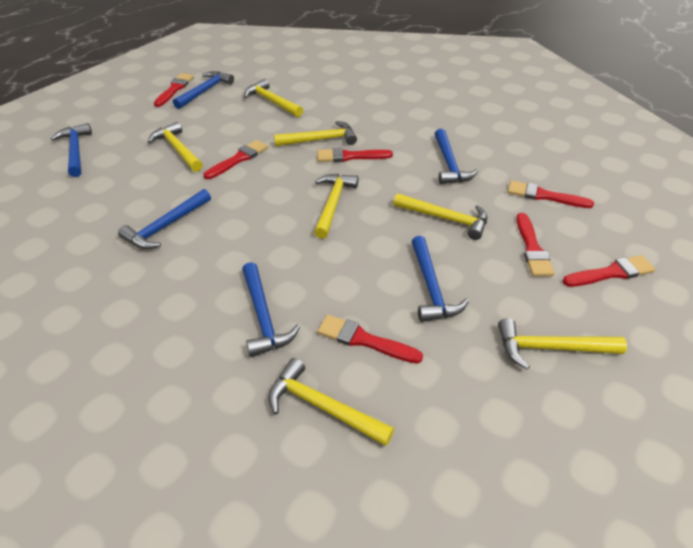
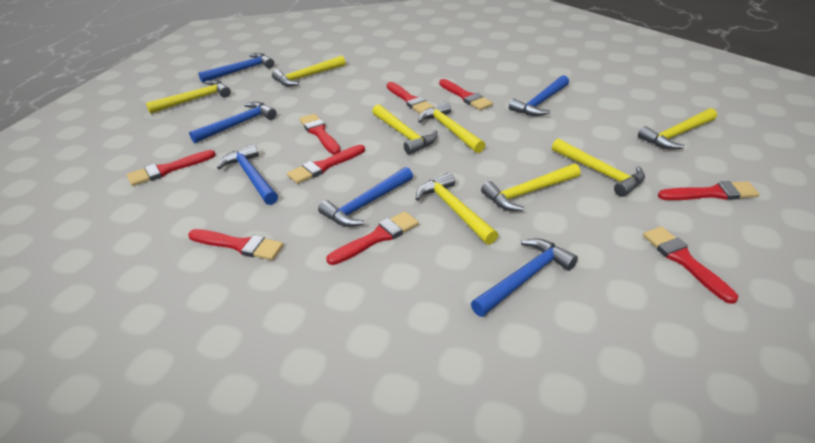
red brush: [154,73,194,107] [204,140,268,179] [317,148,393,162] [317,315,423,364] [507,181,594,208] [516,213,554,276] [563,255,655,287] = 7 -> [127,150,216,186] [188,229,284,260] [287,145,365,184] [299,114,341,155] [326,211,419,265] [387,82,434,114] [439,79,493,110] [643,226,738,304] [658,181,759,200] = 9
yellow hammer: [147,122,203,172] [244,79,303,117] [268,358,394,446] [274,121,357,146] [314,174,359,239] [393,193,487,240] [498,318,627,369] = 7 -> [146,80,231,114] [272,55,346,86] [372,104,437,155] [416,172,498,245] [418,102,485,153] [481,163,581,211] [552,139,645,197] [638,108,717,150] = 8

